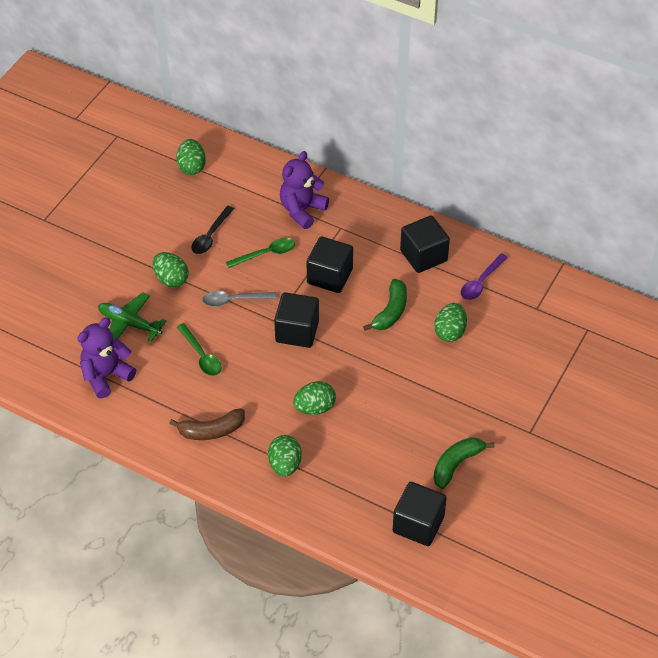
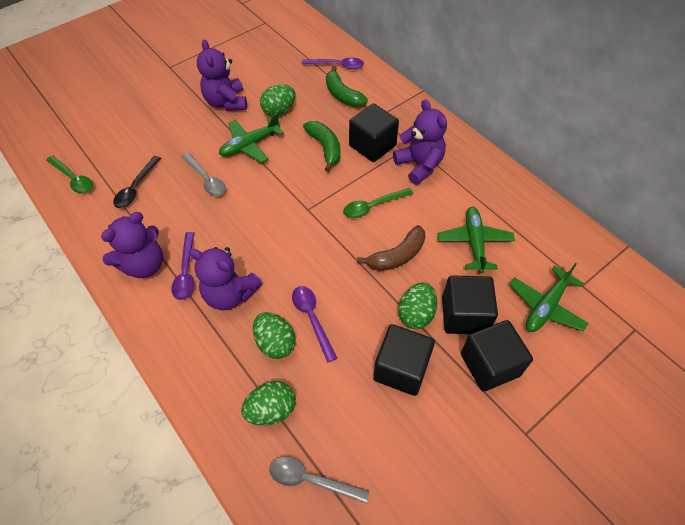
green egg: [153,252,188,287] [176,139,206,175] [268,435,302,477] [293,381,336,415] [434,303,467,342] = 5 -> [241,381,296,426] [253,312,296,359] [260,84,296,116] [398,282,437,329] = 4
green plane: [98,292,166,342] = 1 -> [219,113,284,163] [437,207,515,273] [509,263,589,332] = 3
grey spoon: [202,291,277,307] = 1 -> [181,152,226,196] [269,456,369,503] = 2
purple spoon: [461,253,508,300] = 1 -> [172,232,195,300] [292,286,337,363] [302,57,364,69] = 3
purple teddy bear: [77,318,136,398] [280,151,329,229] = 2 -> [101,212,163,278] [189,247,262,310] [197,39,247,111] [393,99,447,185] = 4

